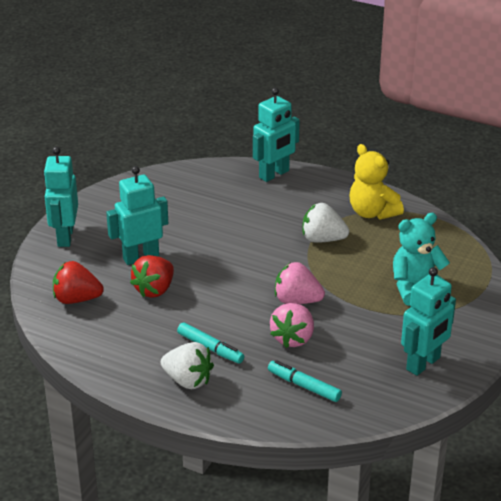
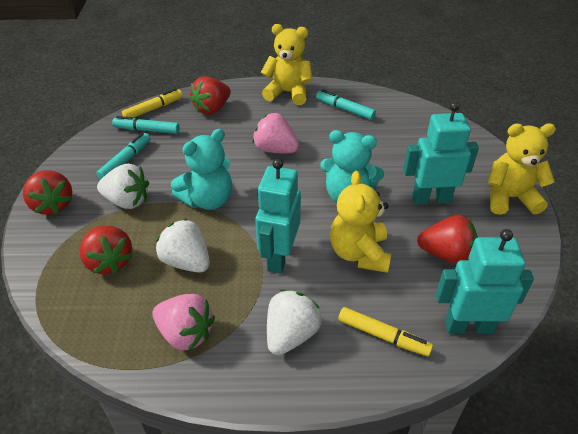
red strawberry: [53,261,104,304] [130,255,174,298] = 2 -> [23,170,73,215] [80,226,132,274] [190,76,231,115] [417,215,478,264] = 4
turquoise marker: [177,323,244,363] [268,360,342,402] = 2 -> [96,133,151,179] [112,116,179,134] [316,90,376,120] = 3
turquoise robot: [43,147,78,247] [106,166,168,265] [253,88,300,182] [401,267,456,376] = 4 -> [255,158,301,274] [403,102,479,205] [436,229,534,334] = 3
turquoise teddy bear: [393,213,450,306] = 1 -> [171,129,232,210] [320,130,384,203] = 2
white strawberry: [161,342,214,389] [303,203,349,243] = 2 -> [97,164,149,209] [156,218,210,273] [267,289,322,355] = 3
yellow marker: none = 0 -> [122,88,183,118] [338,307,433,357] = 2
yellow teddy bear: [350,144,404,220] = 1 -> [261,24,312,105] [330,171,391,273] [487,123,556,215] = 3

